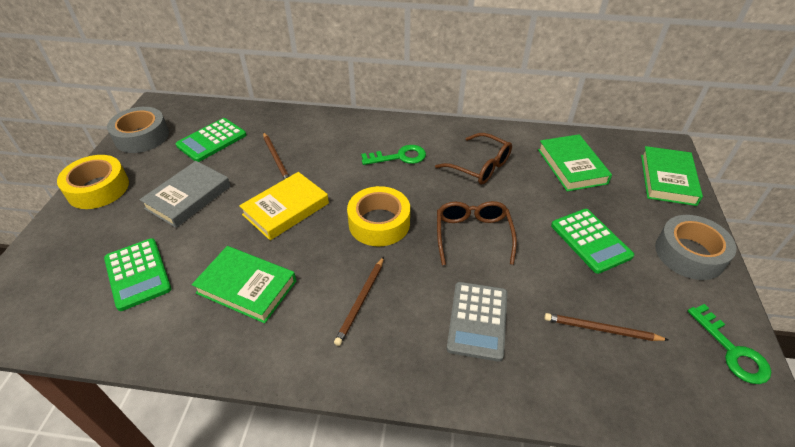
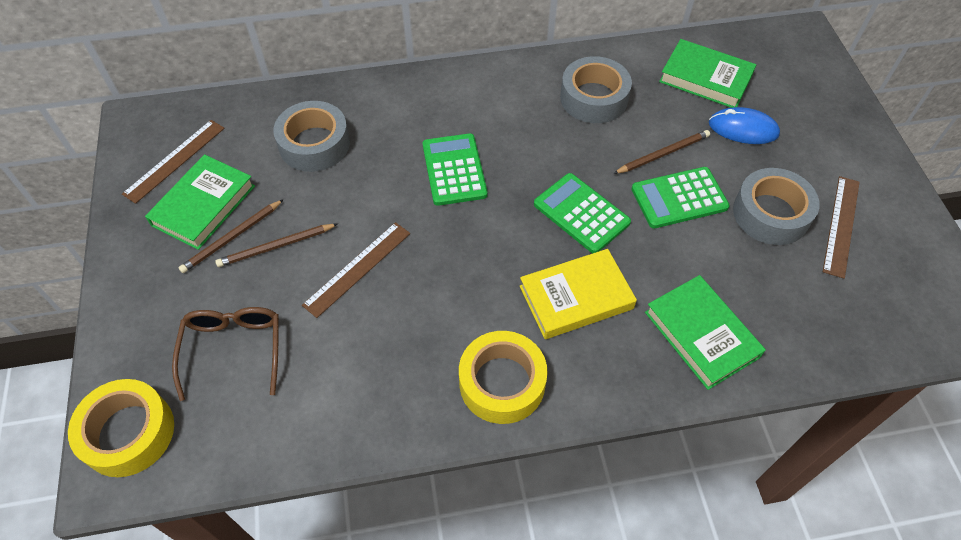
blue mouse: none = 0 -> [709,107,780,144] = 1
brown glasses: [435,133,512,185] [437,201,517,265] = 2 -> [172,307,279,401] = 1
brown ruler: none = 0 -> [122,120,225,204] [302,222,410,318] [823,176,860,279] = 3
green key: [361,145,426,165] [688,304,771,384] = 2 -> none = 0
grey book: [140,161,231,228] = 1 -> none = 0
grey calculator: [447,282,507,362] = 1 -> none = 0
grey tape: [107,107,169,153] [655,215,736,280] = 2 -> [273,101,350,172] [560,56,632,123] [733,168,820,245] = 3

